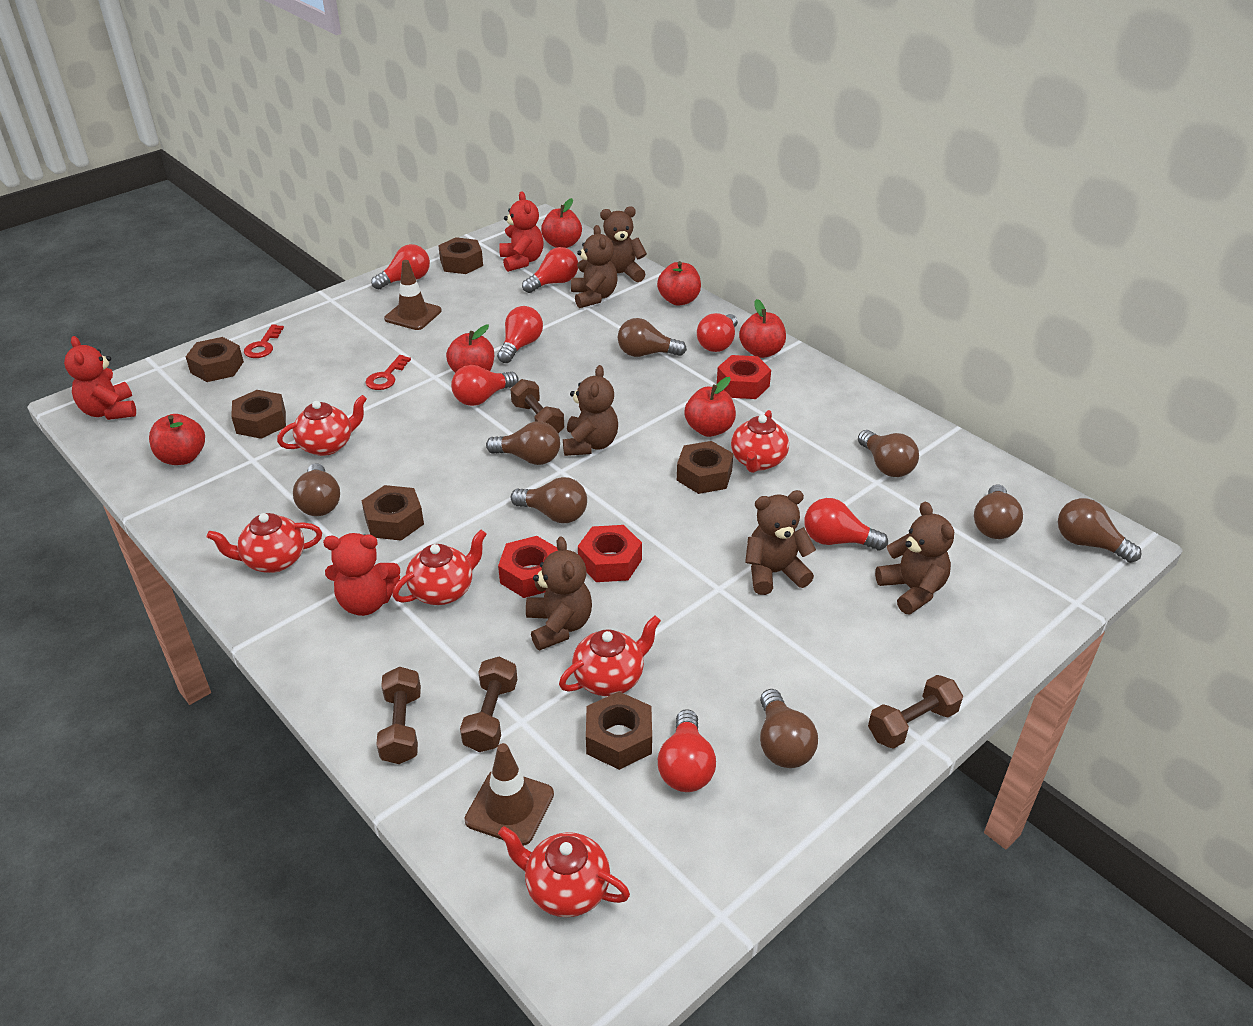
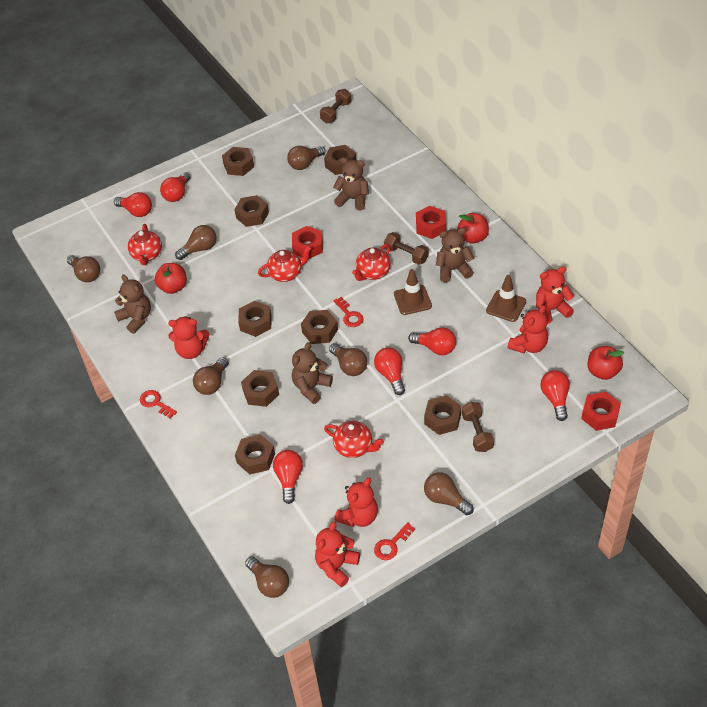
brown dumbbell: [376,667,421,764] [460,656,517,752] [511,379,564,433] [868,675,963,749] = 4 -> [320,89,351,123] [384,232,429,265] [462,402,494,452] = 3
brown light bulb: [293,464,340,516] [486,421,560,465] [511,477,587,523] [618,318,687,357] [760,689,818,768] [858,430,919,477] [974,485,1023,539] [1058,498,1142,563] = 8 -> [67,255,100,282] [175,225,217,260] [193,357,229,395] [245,556,289,598] [287,146,325,170] [329,343,367,376] [424,472,474,515] = 7
brown nut: [186,337,244,382] [231,390,286,439] [362,485,424,541] [438,237,483,274] [586,692,652,770] [677,441,734,494] = 6 -> [222,147,254,176] [234,195,269,227] [235,434,275,475] [238,301,272,337] [241,370,279,407] [301,310,338,344] [324,145,356,175] [424,395,461,435] = 8
brown teddy bear: [526,536,592,651] [563,365,618,456] [571,225,618,308] [600,206,647,282] [745,490,816,595] [875,502,954,614] = 6 -> [114,275,151,334] [292,342,333,404] [333,157,369,210] [436,228,474,282] = 4
red apple: [149,414,205,465] [446,325,494,373] [541,198,582,248] [657,261,701,305] [684,377,736,437] [739,299,786,358] = 6 -> [155,263,187,294] [457,213,489,244] [588,346,624,380] = 3
red key: [244,324,284,358] [365,355,411,390] = 2 -> [140,390,177,418] [334,297,364,327] [374,522,415,560] = 3
red light bulb: [371,244,430,290] [451,365,519,406] [497,306,543,363] [522,247,578,293] [658,709,716,792] [697,313,738,352] [804,498,888,550] = 7 -> [114,192,152,217] [160,172,190,202] [273,450,303,504] [374,347,405,395] [408,327,456,355] [541,370,570,421] = 6
red teapot: [207,513,322,573] [277,395,367,456] [392,530,487,605] [498,826,630,917] [559,616,661,696] [731,410,789,473] = 6 -> [128,224,162,265] [258,246,312,282] [324,421,384,458] [352,244,391,281] = 4
red teddy bear: [64,336,136,420] [323,533,400,616] [499,191,544,272] = 3 -> [168,316,209,359] [315,521,360,587] [334,478,378,527] [507,305,548,353] [536,267,574,324] = 5

